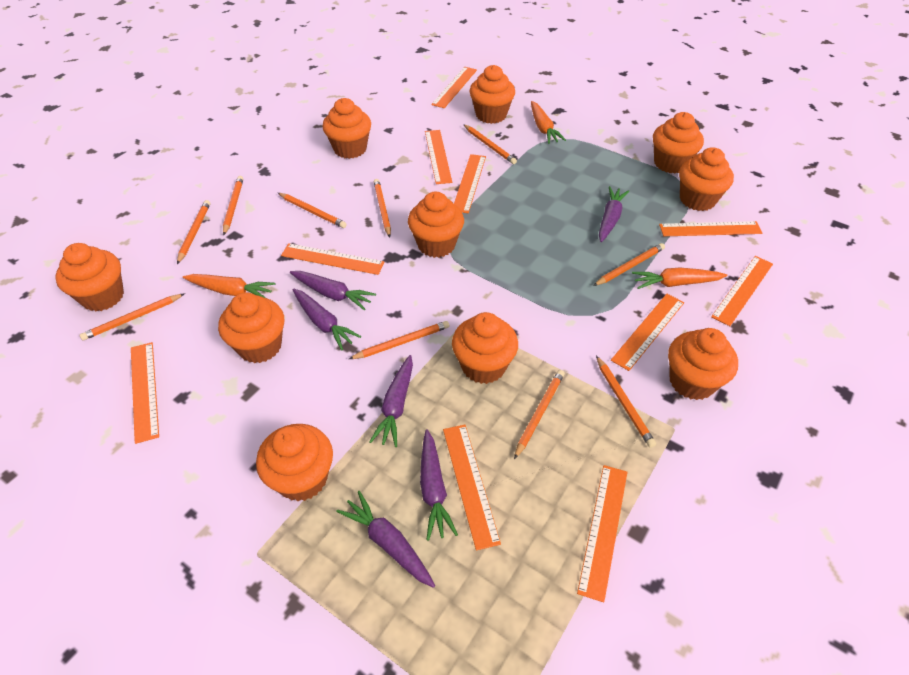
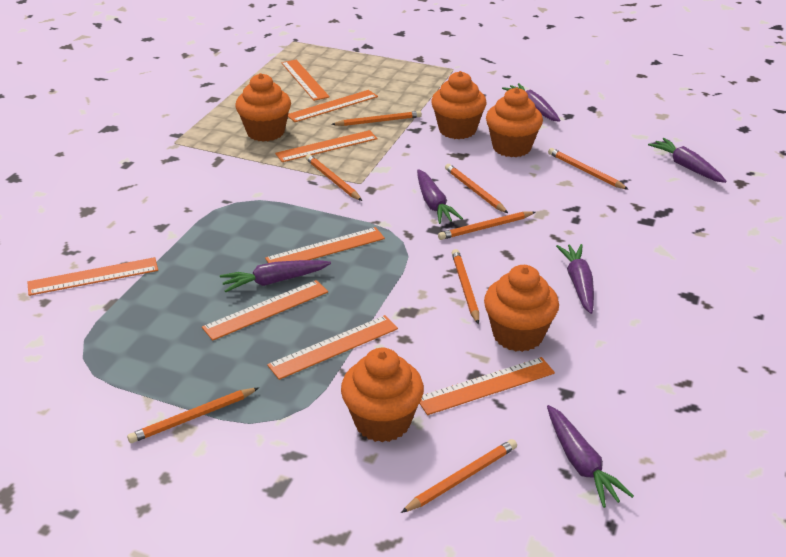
orange carrot: [183,274,275,298] [531,101,566,144] [632,268,727,289] = 3 -> none = 0
orange cupcake: [55,243,124,311] [218,293,284,363] [256,424,333,501] [322,98,371,159] [408,192,464,258] [452,312,518,384] [469,65,515,124] [653,112,704,174] [668,328,738,400] [679,147,734,211] = 10 -> [236,73,291,142] [341,348,424,442] [431,71,487,139] [484,265,559,352] [486,88,543,157] = 5
orange pencil: [80,293,185,340] [177,200,210,264] [223,176,243,235] [278,193,347,228] [349,321,449,359] [374,179,391,237] [463,124,517,164] [514,370,565,459] [593,243,665,286] [596,356,656,448] = 10 -> [127,388,258,443] [306,154,362,201] [331,111,422,126] [401,439,517,513] [438,211,535,240] [445,164,508,213] [452,249,479,324] [548,148,629,190] = 8
orange ruler: [131,342,159,444] [281,243,384,275] [425,130,452,184] [431,67,477,108] [443,425,501,550] [454,154,486,213] [577,465,627,602] [611,294,684,371] [659,221,762,236] [711,256,773,326] = 10 -> [27,257,158,296] [202,280,328,341] [265,227,385,263] [267,315,398,380] [275,130,378,162] [281,60,330,101] [288,90,378,122] [419,357,555,415] = 8

